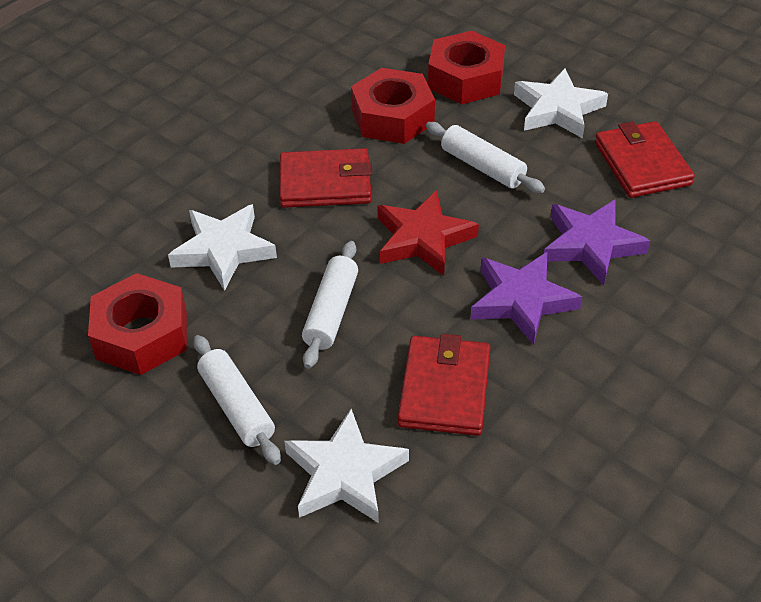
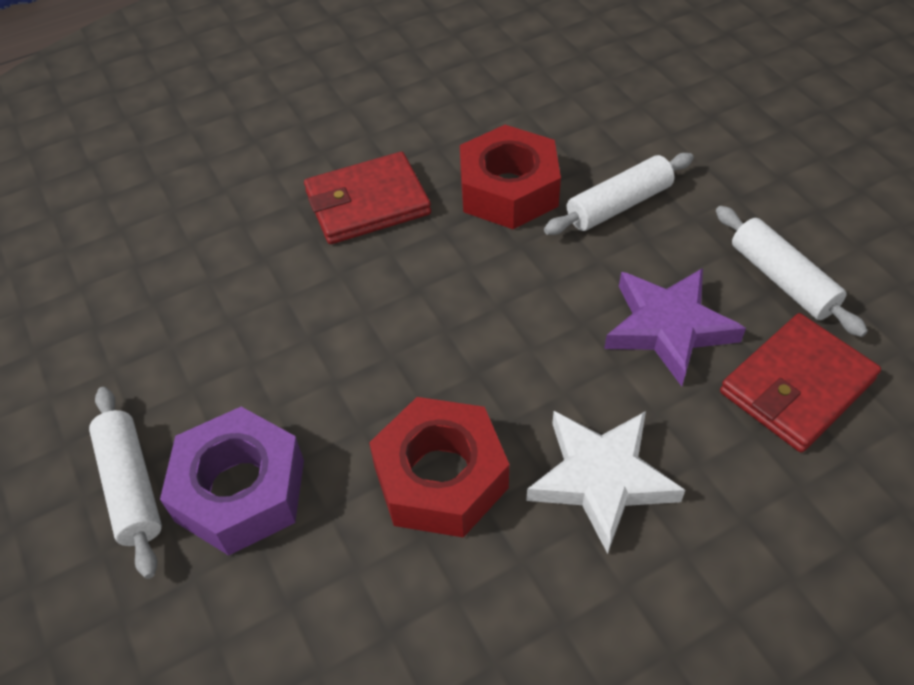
purple nut: none = 0 -> [160,407,304,556] = 1
purple star: [470,252,582,345] [544,200,650,285] = 2 -> [604,268,746,387] = 1
red nut: [88,273,187,375] [351,68,435,144] [428,30,505,104] = 3 -> [369,397,509,538] [460,125,561,229] = 2
red star: [377,190,479,276] = 1 -> none = 0
red wallet: [280,148,372,208] [398,334,491,436] [595,121,695,198] = 3 -> [304,152,431,244] [720,313,881,453] = 2
white star: [168,204,277,291] [284,409,409,523] [514,69,608,138] = 3 -> [526,411,685,554] = 1

